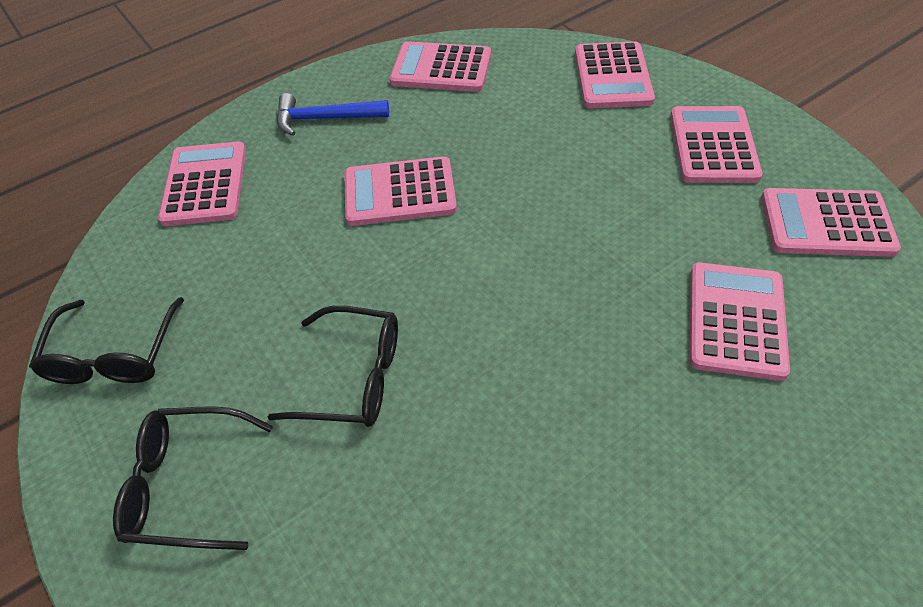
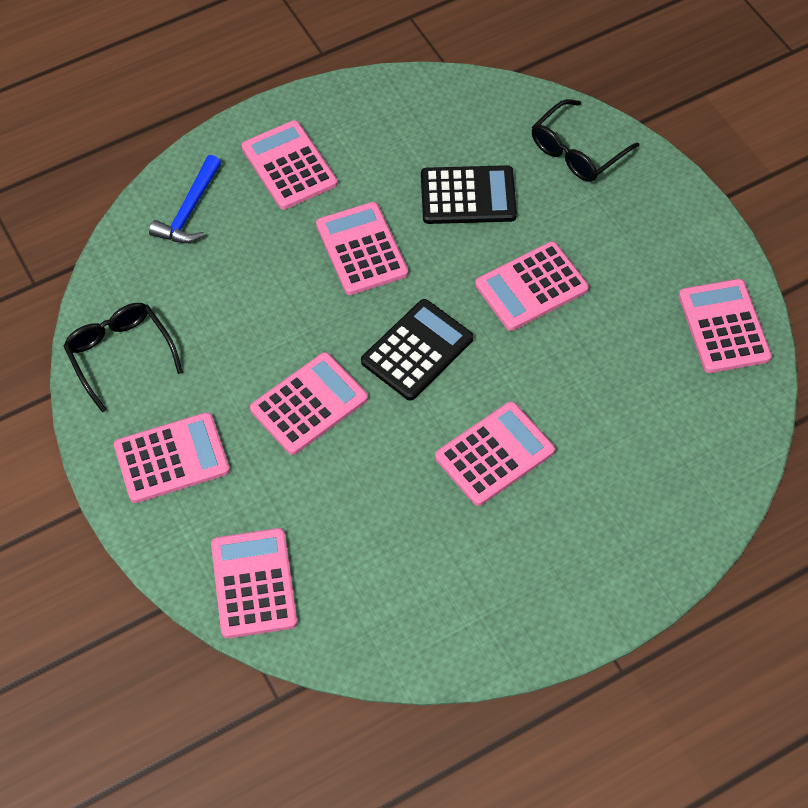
black calculator: none = 0 -> [361,299,473,401] [421,165,517,224] = 2
black glasses: [29,297,184,384] [113,406,273,550] [268,306,398,427] = 3 -> [63,303,183,413] [532,99,639,182] = 2
pink calculator: [158,141,246,226] [344,156,457,226] [390,41,491,92] [575,41,655,108] [670,106,763,183] [690,262,790,381] [761,188,901,257] = 7 -> [114,412,230,503] [211,528,297,639] [242,120,337,210] [250,352,368,455] [316,202,408,295] [435,401,555,506] [475,241,589,331] [679,279,772,373] = 8

